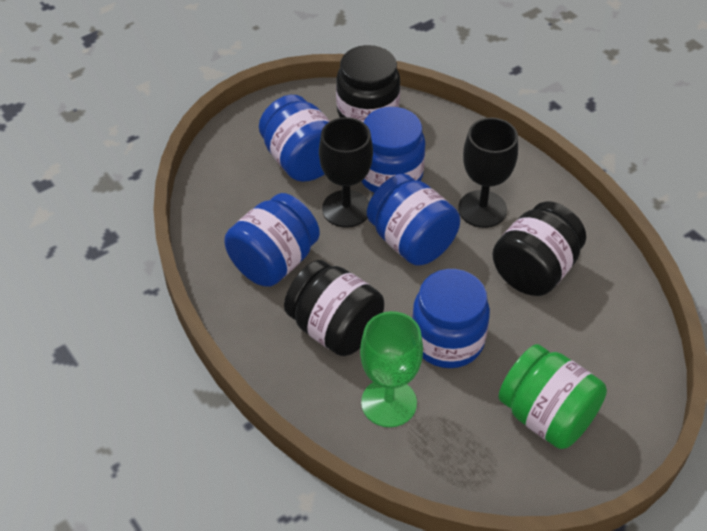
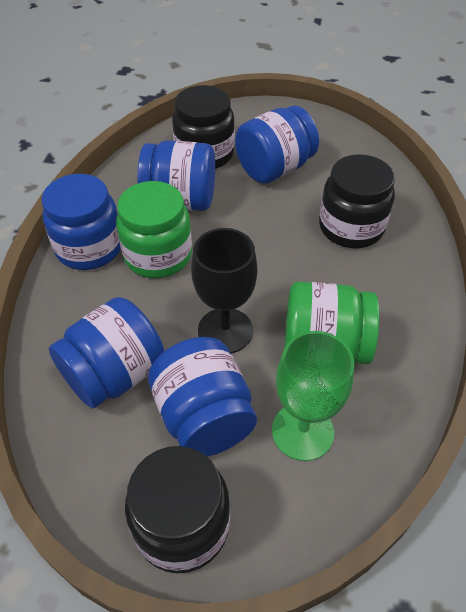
black goblet: [319,117,373,228] [458,118,518,228] = 2 -> [191,228,257,353] = 1
green jar: [498,344,607,449] = 1 -> [116,181,192,278] [284,282,379,364] = 2

